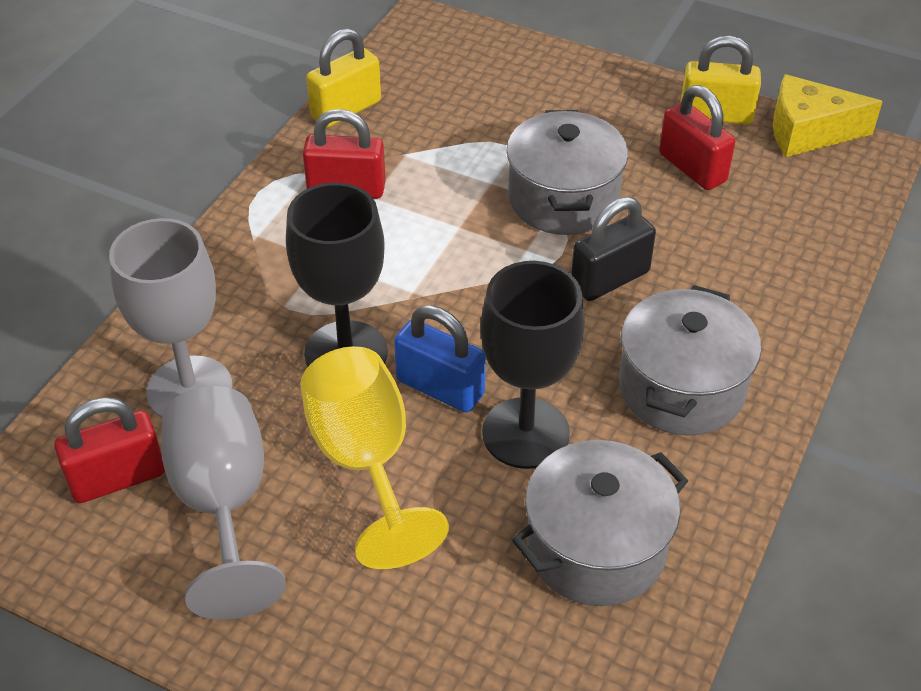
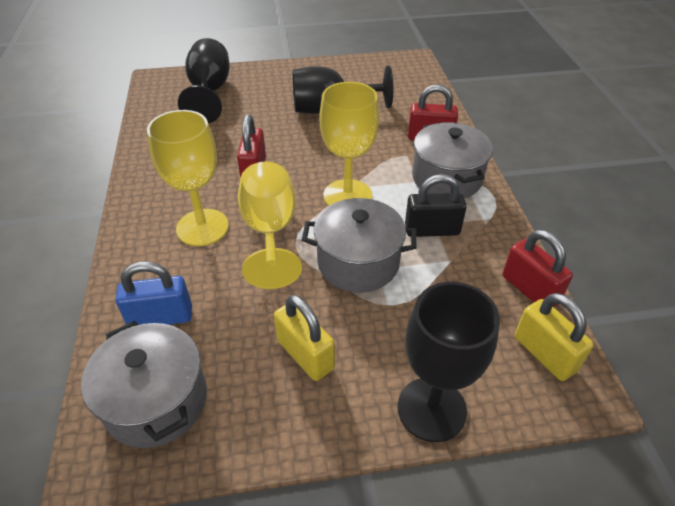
black goblet: [286,183,388,367] [480,261,585,469] = 2 -> [178,38,230,123] [293,65,393,114] [398,282,500,442] = 3
grey goblet: [109,218,233,418] [161,386,286,620] = 2 -> none = 0
yellow cheese: [773,74,883,157] = 1 -> none = 0
yellow goblet: [300,346,449,569] = 1 -> [147,110,229,246] [238,161,302,289] [320,82,379,206] = 3

